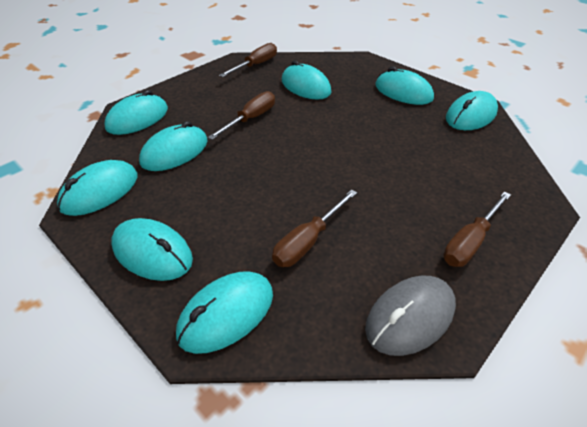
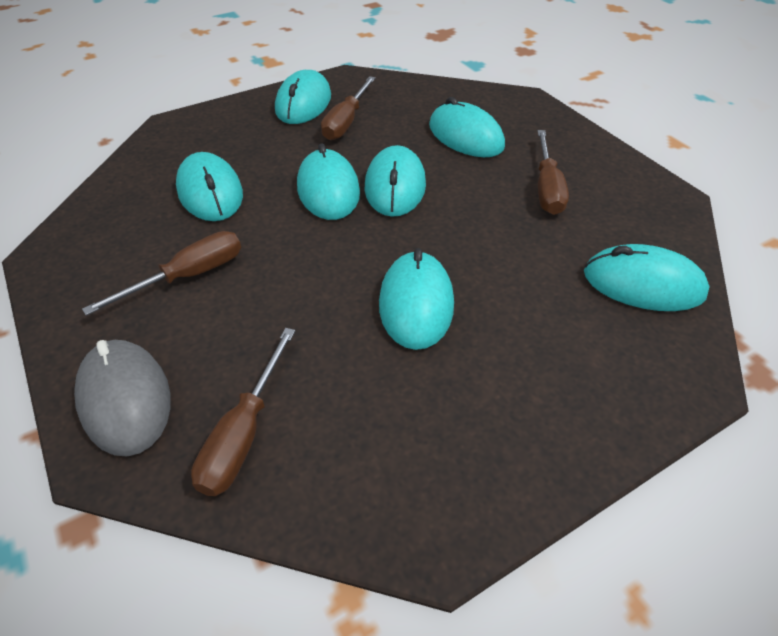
turquoise mouse: [57,160,138,216] [104,90,168,135] [111,218,193,281] [139,121,207,171] [176,271,273,354] [282,60,331,100] [375,66,434,105] [446,91,498,130] = 8 -> [176,152,243,221] [275,70,331,124] [297,143,360,220] [365,145,426,217] [379,248,454,350] [429,97,505,157] [584,244,710,311] = 7

